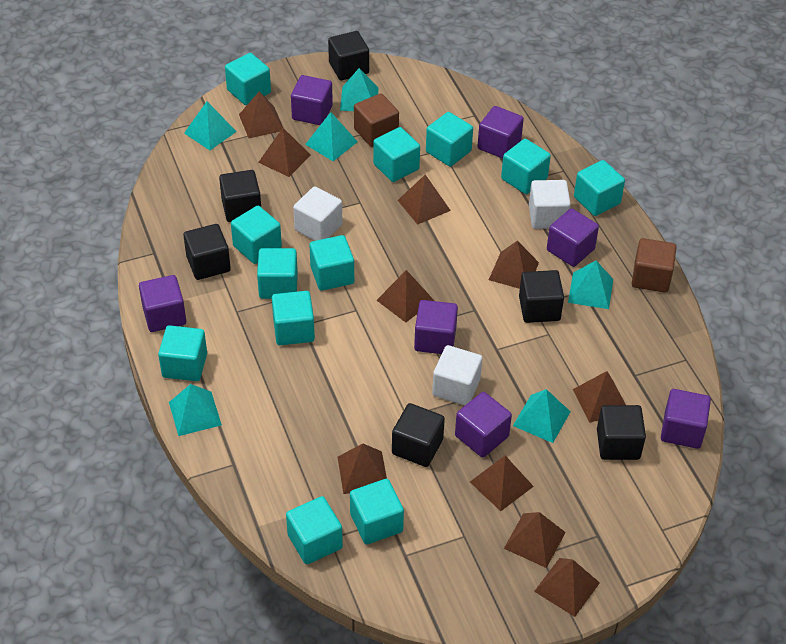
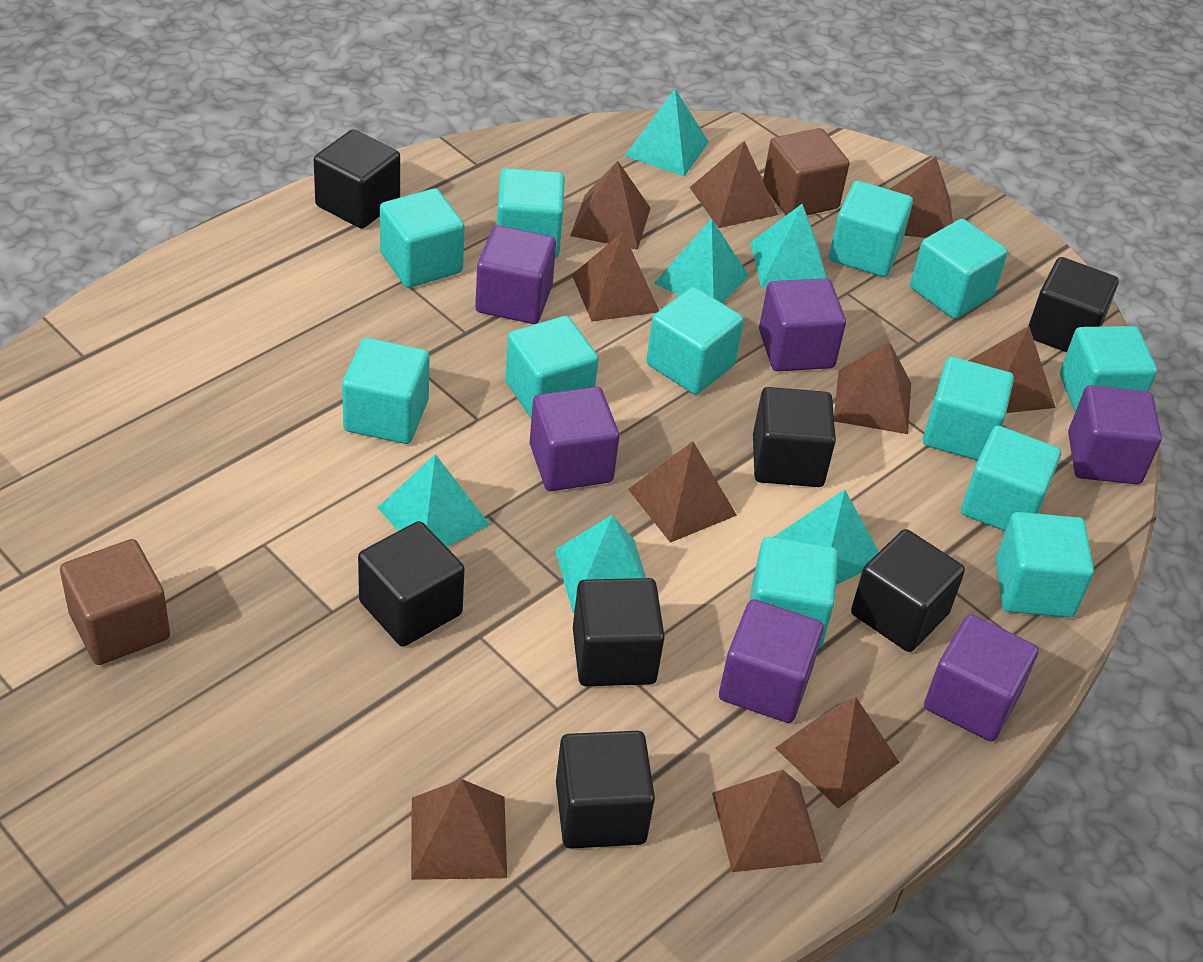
black cube: [183,224,231,280] [219,170,261,222] [328,31,369,80] [392,403,445,467] [519,270,564,323] [597,405,646,460] = 6 -> [314,129,400,229] [358,521,465,647] [556,731,655,849] [573,578,665,686] [753,387,836,487] [851,529,965,652] [1028,257,1119,352] = 7
purple cube: [139,275,186,332] [291,75,333,125] [414,300,458,354] [455,392,512,457] [477,106,524,159] [547,208,599,267] [661,389,711,449] = 7 -> [475,225,556,324] [530,387,619,491] [719,599,824,723] [759,278,846,371] [924,614,1039,741] [1068,385,1162,485] = 6
white cube: [293,187,343,241] [432,345,482,406] [529,180,571,229] = 3 -> none = 0

